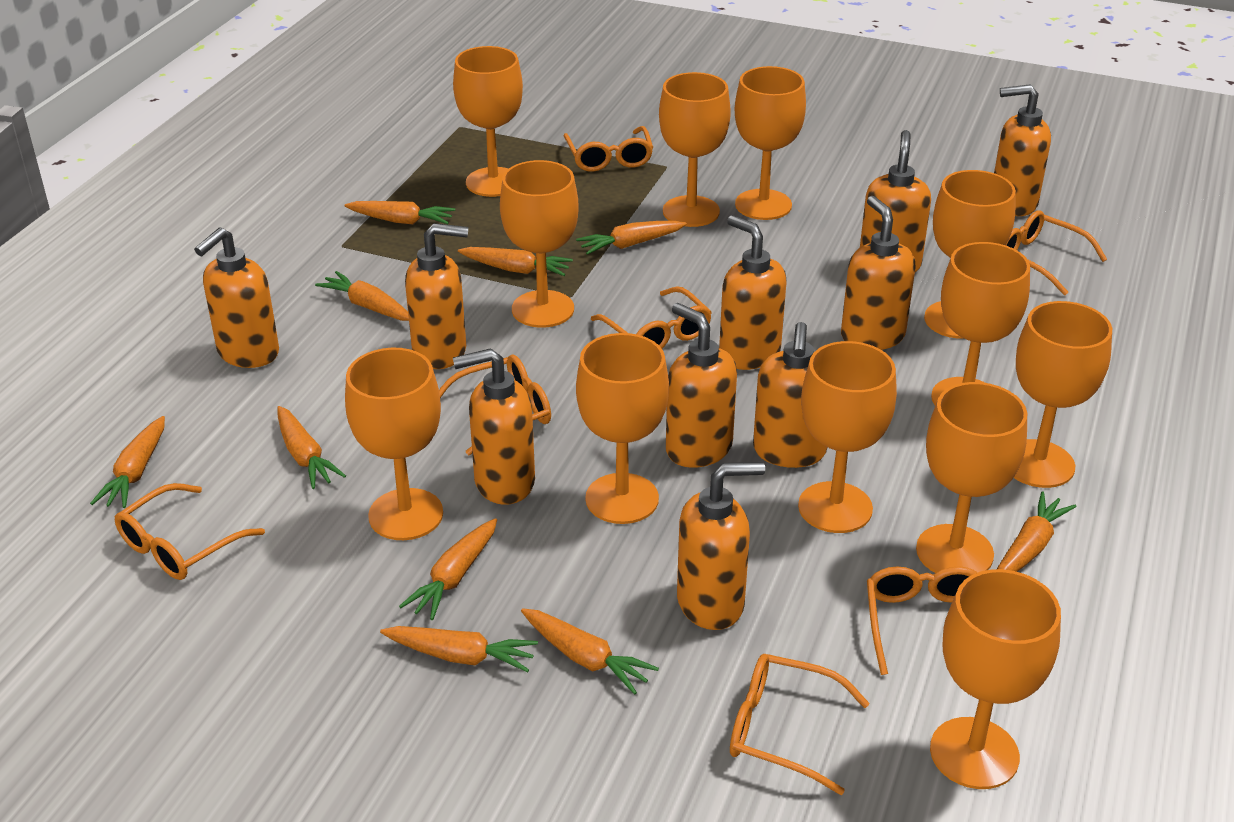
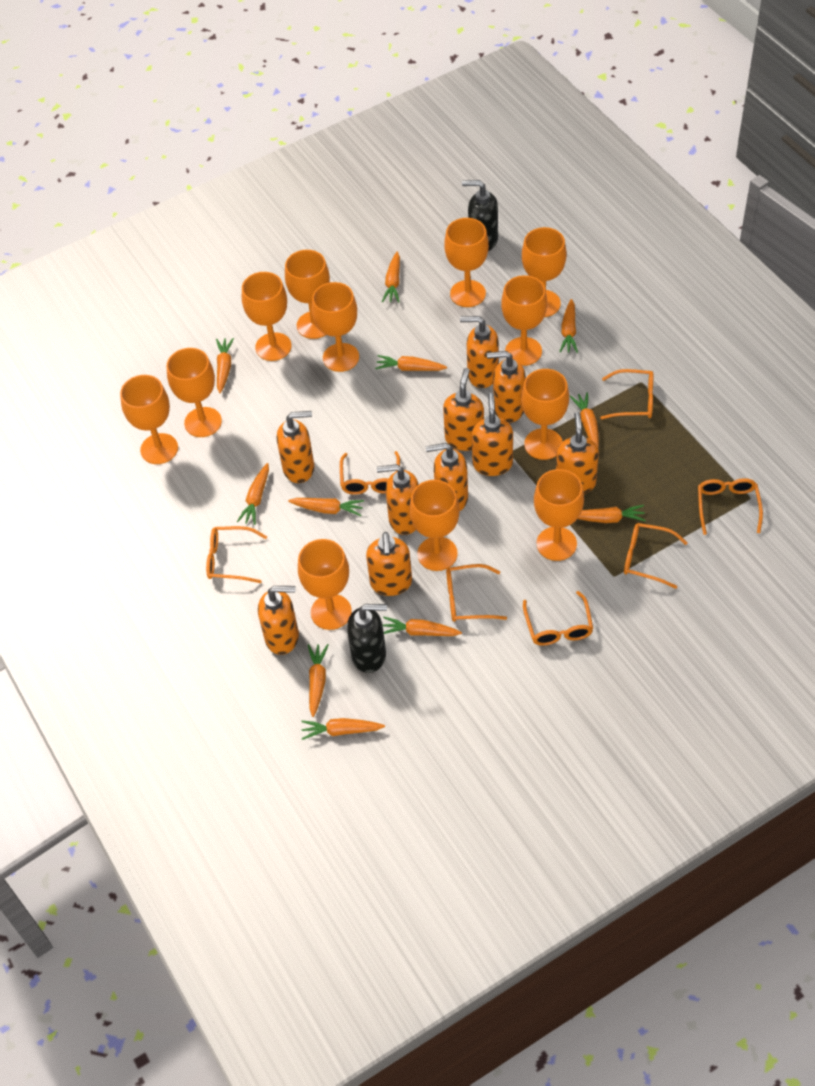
black soap dispenser: none = 0 -> [347,604,387,673] [462,180,498,251] = 2
orange carrot: [90,416,165,508] [277,406,346,489] [315,271,409,321] [345,201,455,224] [380,626,538,672] [399,518,497,620] [458,247,573,276] [521,608,659,695] [576,221,687,255] [997,491,1076,572] = 10 -> [216,338,234,393] [237,463,269,525] [288,498,364,516] [301,718,385,740] [308,644,328,717] [375,355,447,371] [382,252,400,303] [383,617,462,636] [559,299,578,353] [570,392,599,447] [578,505,646,523] = 11

